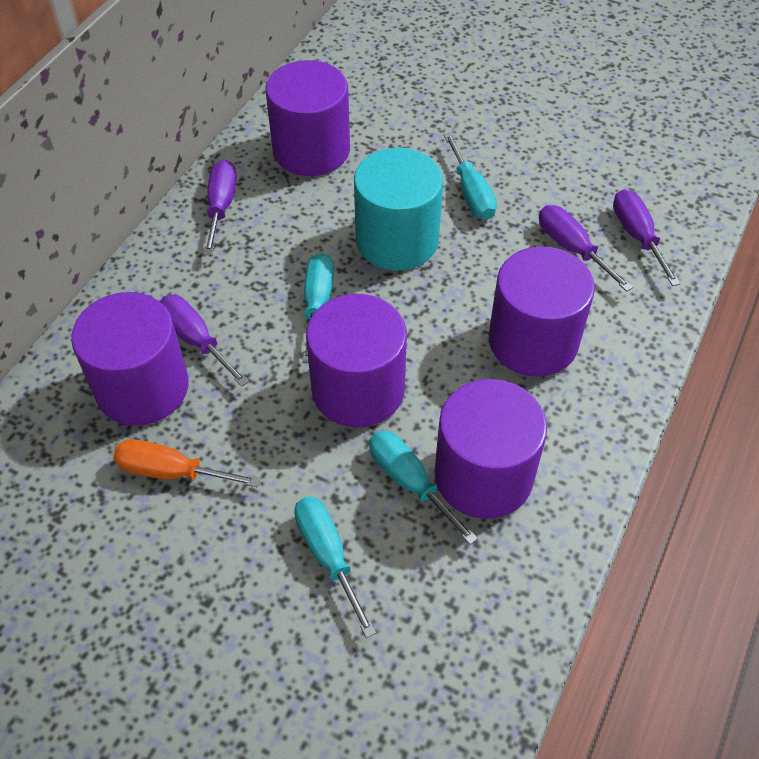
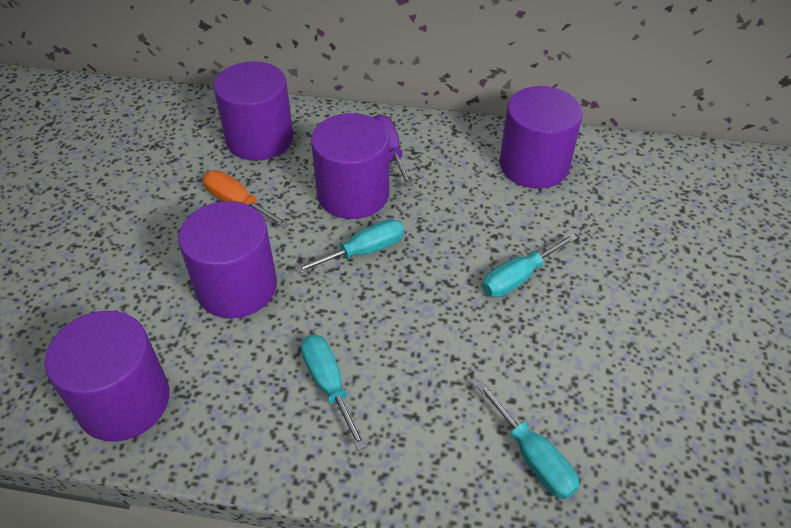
purple screwdriver: [160,295,249,387] [203,160,237,255] [539,205,633,292] [613,189,681,286] = 4 -> [374,114,413,187] = 1
turquoise cylinder: [354,148,443,270] = 1 -> none = 0

